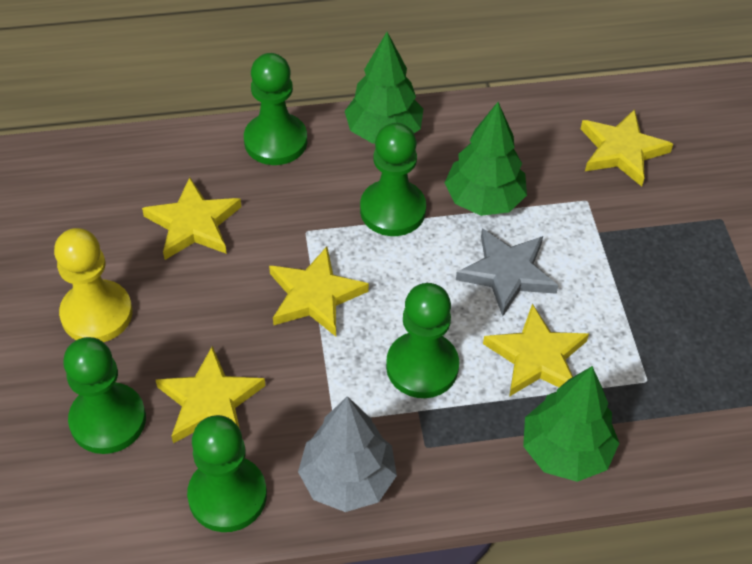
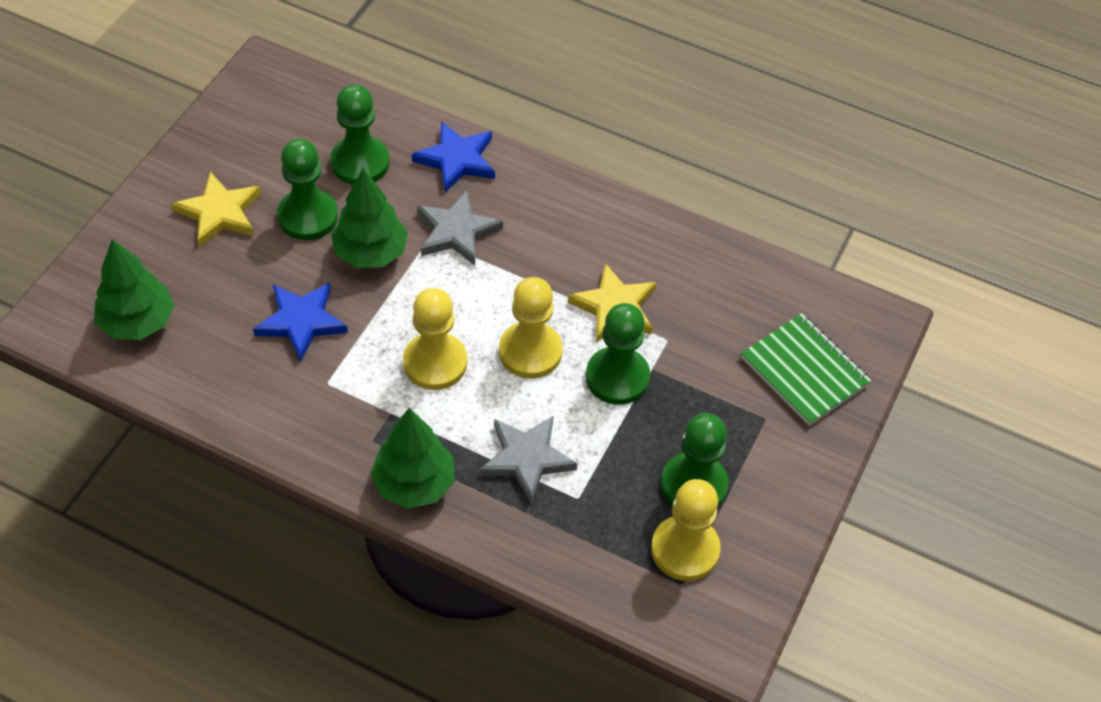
blue star: none = 0 -> [253,282,348,362] [412,121,495,193] = 2
green notebook: none = 0 -> [741,313,871,426] = 1
green pawn: [63,337,146,454] [187,415,267,532] [244,53,307,165] [360,123,426,236] [386,283,459,398] = 5 -> [277,139,338,240] [330,84,390,185] [586,303,650,405] [661,413,729,508] = 4
grey star: [456,228,559,316] = 1 -> [417,190,503,265] [479,416,578,503] = 2
grey tree: [298,396,397,512] = 1 -> none = 0
yellow pawn: [54,228,133,342] = 1 -> [403,288,467,390] [499,277,563,379] [651,479,721,581] = 3
yellow star: [142,177,241,260] [156,346,266,443] [269,247,369,336] [483,304,589,397] [581,109,673,187] = 5 -> [172,172,261,247] [568,263,657,343] = 2

